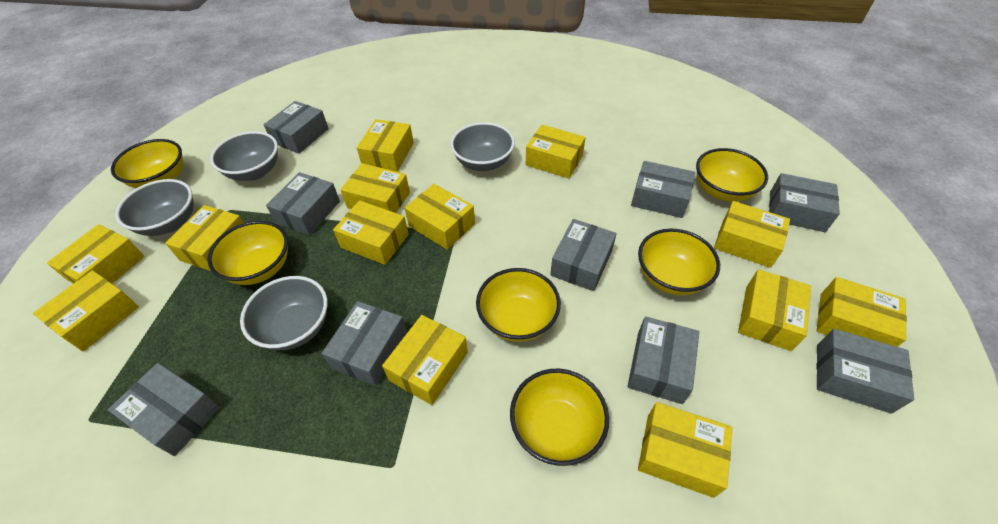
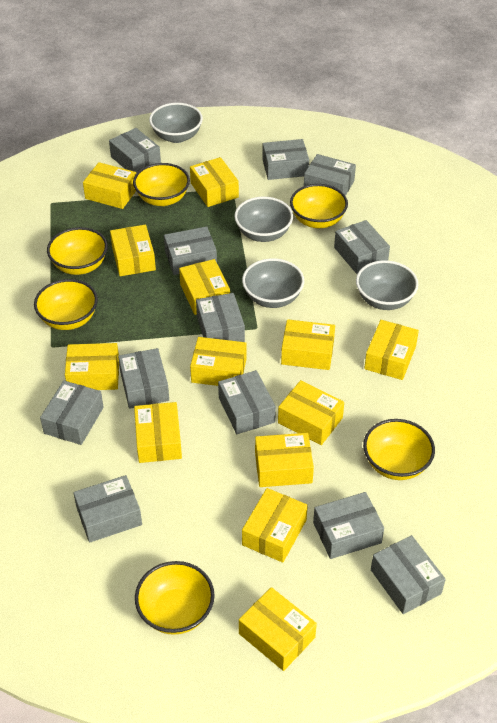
grey box: [108,363,220,456] [264,101,329,154] [266,172,340,236] [322,301,407,386] [550,219,617,291] [628,316,699,404] [631,161,695,218] [769,173,840,232] [817,329,914,414] = 9 -> [40,381,104,445] [73,475,142,543] [109,128,161,173] [118,348,169,409] [164,226,217,275] [196,293,245,342] [218,370,276,434] [262,139,309,180] [304,154,356,196] [313,492,384,559] [334,220,390,274] [371,535,446,614] = 12

